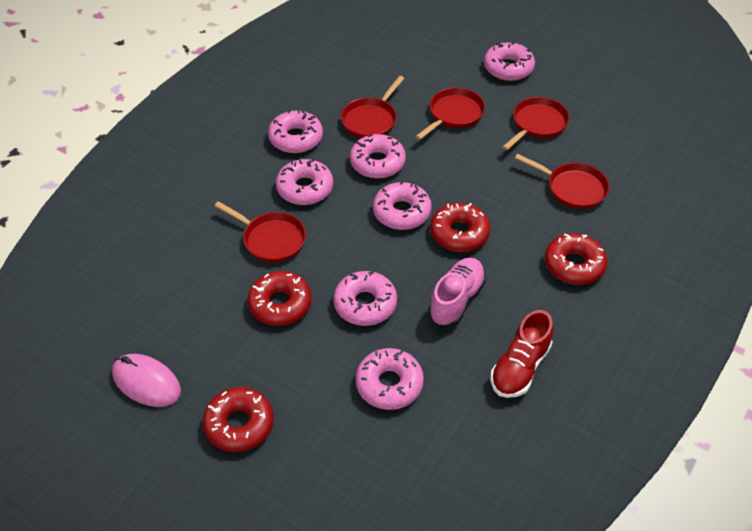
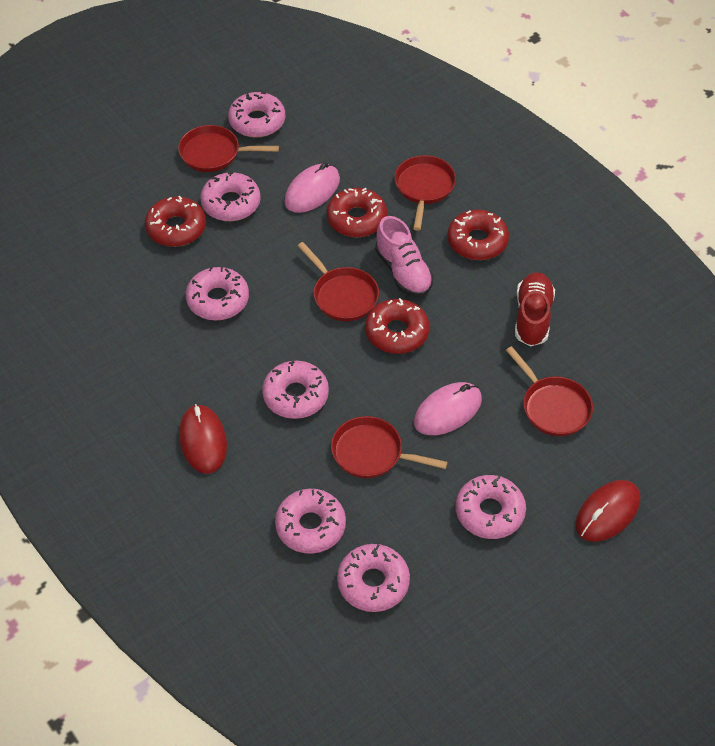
pink mouse: [112,354,181,407] = 1 -> [284,163,340,213] [414,382,482,435] = 2
red mouse: none = 0 -> [179,404,227,474] [575,480,640,542] = 2

